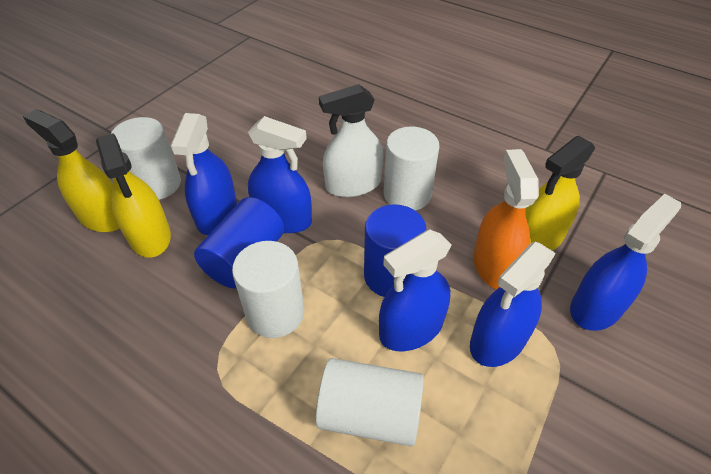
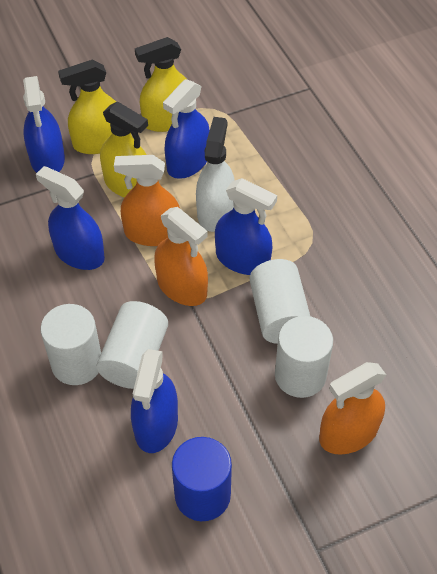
blue cylinder: [194,197,284,288] [364,204,426,297] = 2 -> [172,437,232,521] = 1
orange spray bottle: [474,149,539,290] = 1 -> [114,155,180,246] [154,207,208,306] [319,362,386,455] = 3

